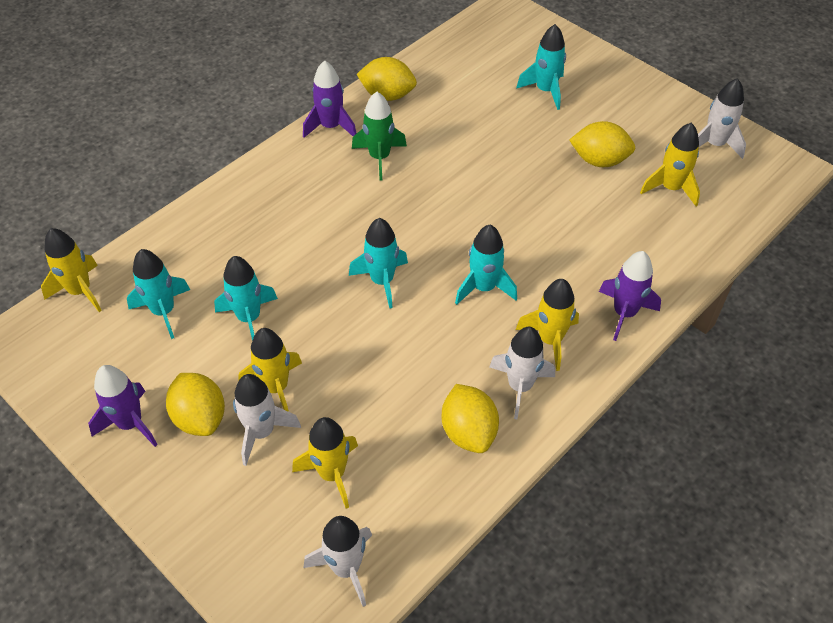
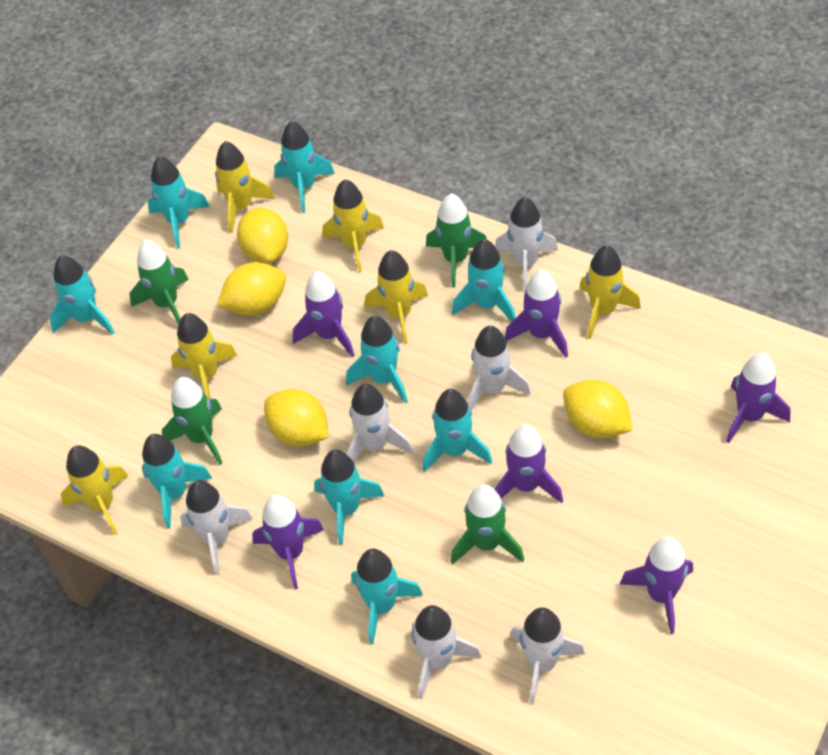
green rocket: [352,92,407,180] = 1 -> [130,240,189,325] [162,377,222,465] [426,193,487,288] [451,484,525,565] = 4
purple rocket: [88,365,158,447] [303,60,357,138] [599,251,661,341] = 3 -> [252,495,324,589] [293,271,354,357] [494,425,563,503] [505,270,568,358] [620,537,693,634] [726,353,790,443] = 6
turquoise rocket: [127,249,190,339] [214,256,278,341] [349,218,408,309] [455,225,517,305] [516,24,566,110] = 5 -> [50,255,115,335] [142,434,212,528] [148,156,210,248] [274,121,335,213] [314,450,384,545] [346,316,408,403] [351,549,423,644] [423,389,492,473] [452,239,515,321] = 9
white rocket: [233,374,301,466] [304,516,372,607] [489,327,555,419] [698,78,746,159] = 4 -> [180,480,253,575] [346,384,413,462] [412,605,482,699] [467,326,531,411] [495,197,558,292] [510,607,585,704] = 6
yellow rocket: [41,228,102,312] [238,328,302,412] [292,417,358,509] [515,279,579,371] [640,123,700,206] = 5 -> [61,445,128,535] [171,313,238,399] [215,141,275,233] [323,179,384,272] [365,250,428,344] [579,245,641,339] = 6

